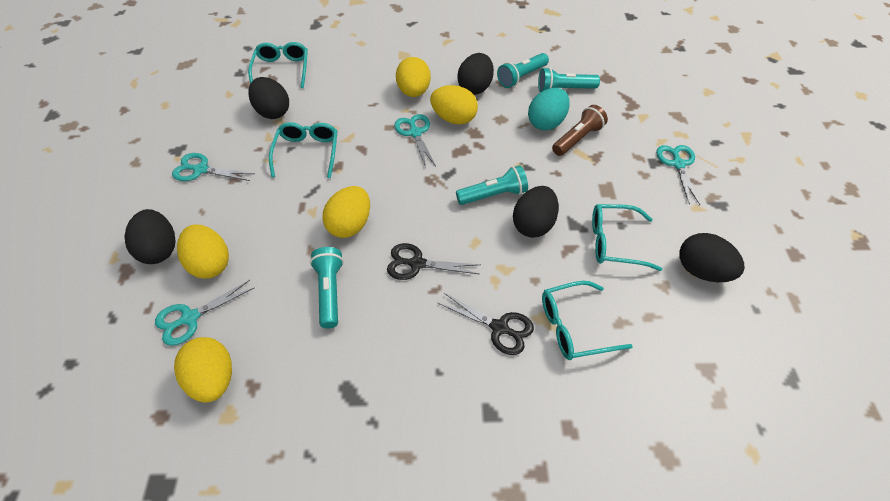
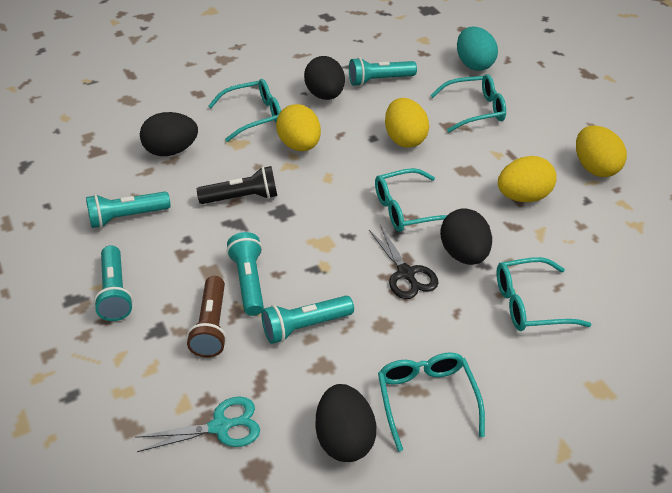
black egg: [124,209,176,264] [248,77,289,119] [457,53,494,95] [513,186,559,238] [679,233,745,282] = 5 -> [140,112,198,156] [304,56,345,100] [316,384,376,462] [440,208,492,265] = 4
black flashlight: none = 0 -> [197,166,277,204] = 1
black scissors: [387,243,480,280] [438,293,534,355] = 2 -> [369,225,438,299] = 1
turquoise flashlight: [310,247,344,328] [456,165,528,205] [497,53,549,88] [538,67,600,92] = 4 -> [86,192,171,228] [94,246,133,321] [226,232,264,316] [261,296,354,344] [349,57,417,86] = 5
turquoise glasses: [248,42,308,88] [269,122,337,178] [542,281,633,360] [592,204,662,271] = 4 -> [208,79,281,142] [375,168,447,232] [378,352,485,452] [430,74,506,132] [496,257,592,331] = 5
turquoise scissors: [155,280,255,346] [172,153,255,181] [394,114,436,167] [656,145,700,205] = 4 -> [135,396,260,452] = 1
yellow egg: [174,337,232,403] [177,225,229,279] [322,186,370,238] [396,57,431,97] [430,85,478,125] = 5 -> [276,104,321,151] [385,98,429,148] [498,156,557,202] [576,125,627,177] = 4

